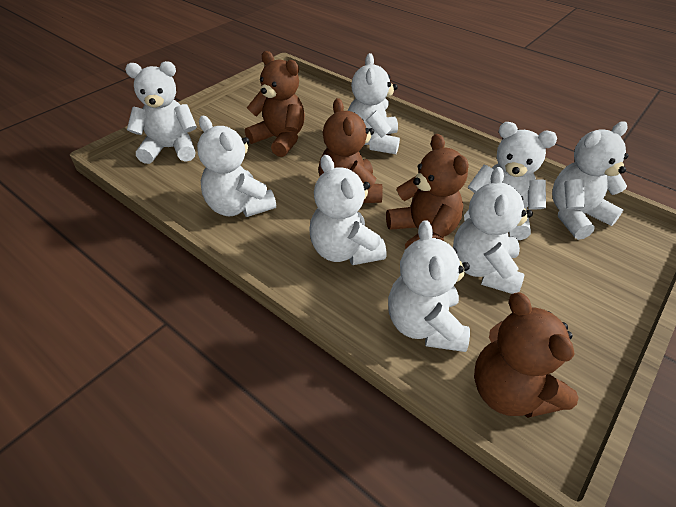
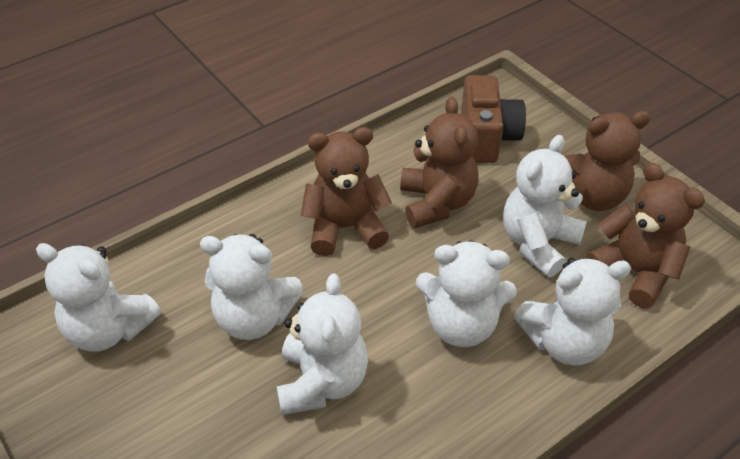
brown camera: none = 0 -> [461,75,526,163] = 1
white teddy bear: [125,61,197,164] [197,115,276,217] [309,155,386,265] [348,53,400,154] [388,220,470,352] [453,167,533,294] [464,122,557,240] [552,121,628,240] = 8 -> [36,243,161,352] [200,234,303,340] [277,273,368,415] [416,240,517,347] [503,135,587,277] [514,258,631,366] = 6

